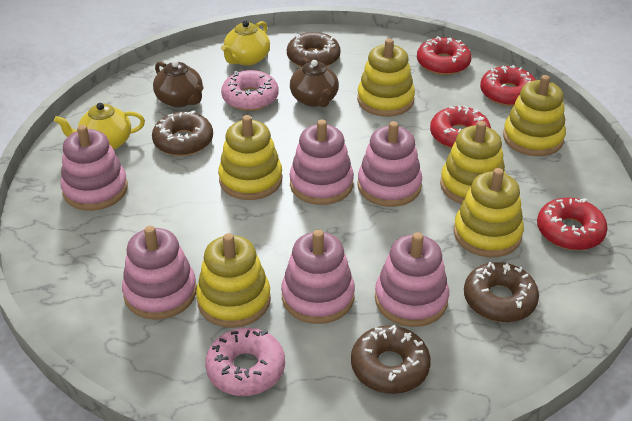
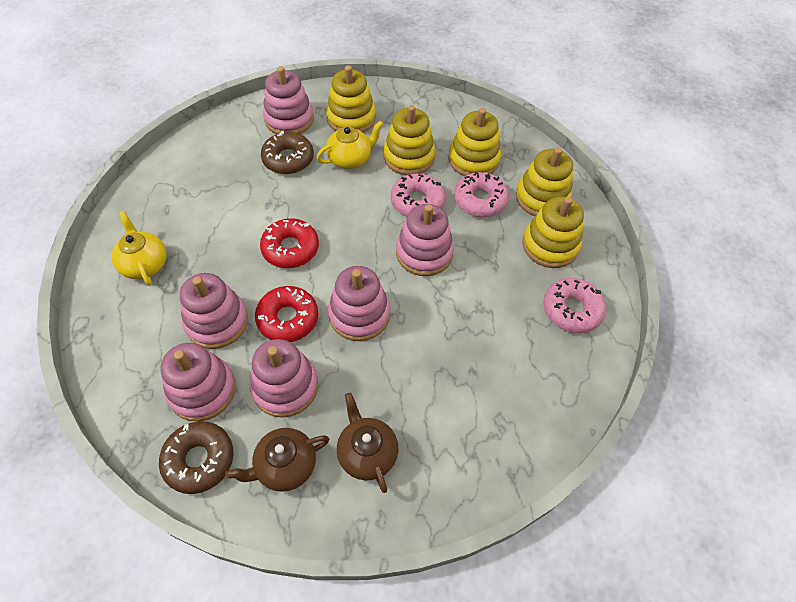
brown donut: [152,111,213,156] [287,32,341,67] [351,325,431,394] [464,262,539,322] = 4 -> [159,421,233,494] [261,131,314,174] = 2
pink donut: [205,328,285,396] [221,70,279,111] = 2 -> [391,174,445,217] [454,172,509,217] [543,278,606,333] = 3
red donut: [417,36,472,75] [430,105,491,148] [480,65,536,106] [537,197,608,250] = 4 -> [255,286,318,342] [260,218,319,268] = 2
yellow stacking toy: [196,233,271,328] [218,115,282,200] [357,39,415,117] [440,121,505,204] [453,168,524,257] [503,75,566,156] = 6 -> [326,65,376,133] [384,105,436,175] [449,108,501,176] [516,147,573,216] [522,196,584,268] = 5

